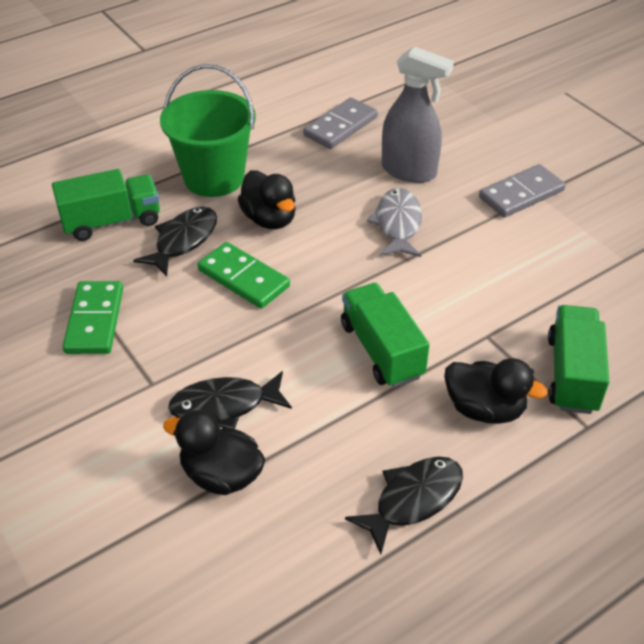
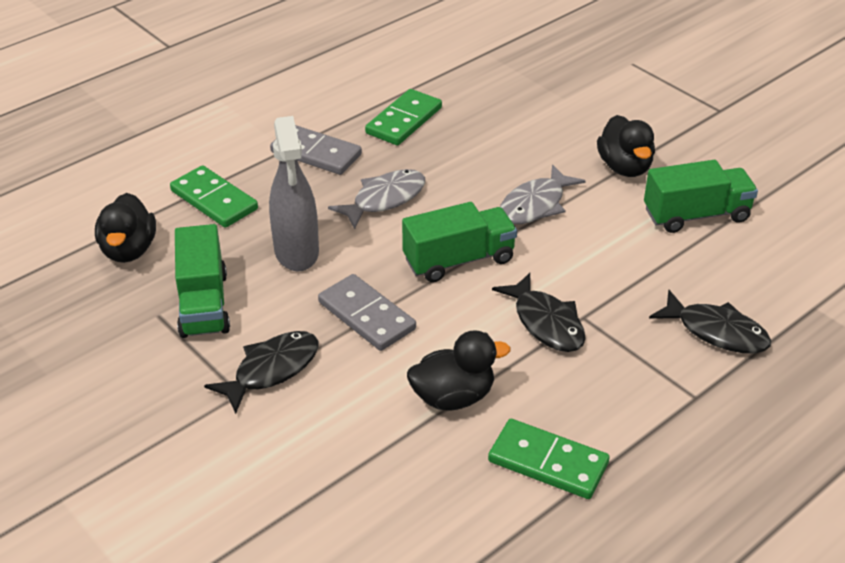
green bucket: [160,64,256,197] = 1 -> none = 0
green domino: [62,281,123,354] [197,242,290,309] = 2 -> [170,165,258,228] [365,89,442,145] [488,419,609,499] = 3
grey fish: [367,188,422,257] = 1 -> [328,169,425,229] [500,164,586,224] = 2

